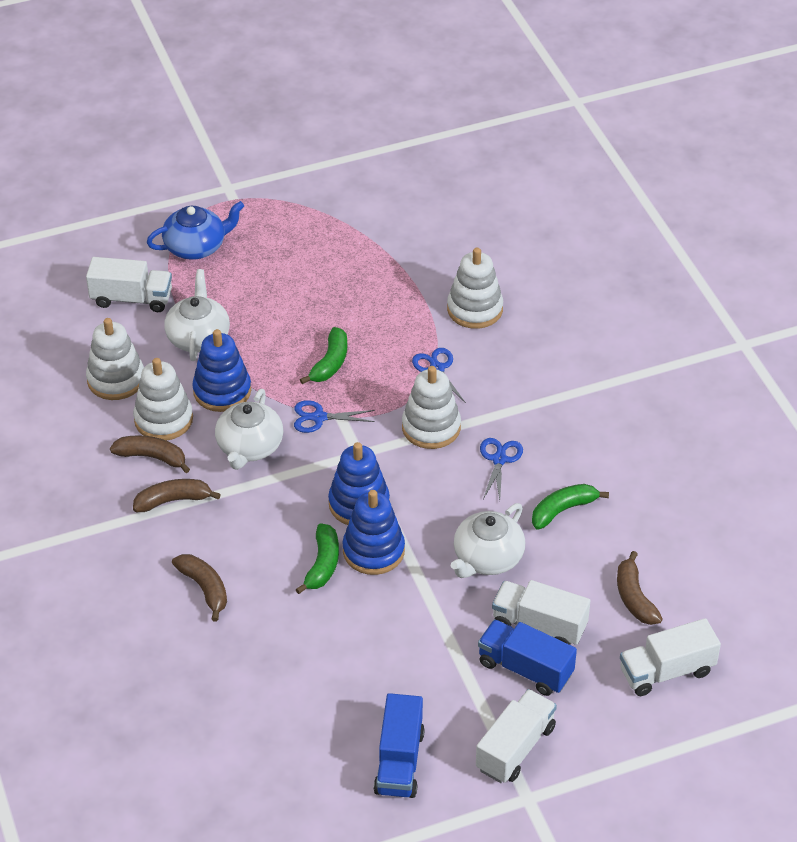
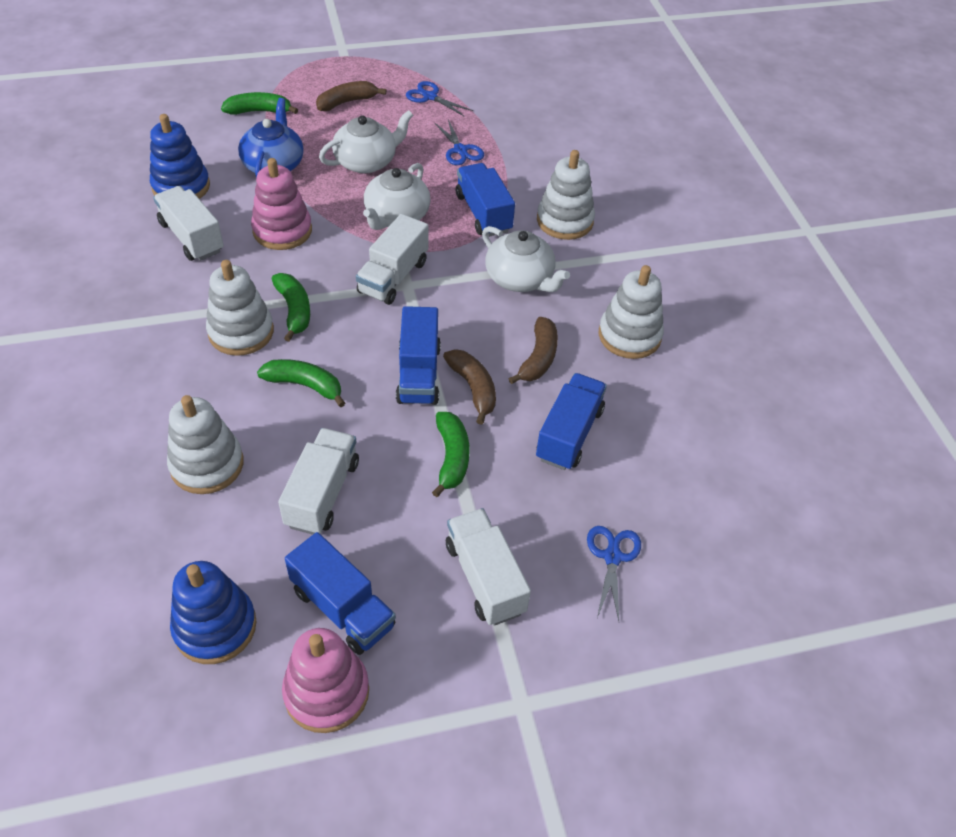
blue stacking toy: [192,329,251,412] [328,442,390,525] [342,490,405,575] = 3 -> [150,114,210,199] [170,561,257,664] = 2
blue truck: [374,693,425,798] [478,619,577,696] = 2 -> [285,532,396,655] [396,306,441,405] [456,163,515,237] [536,373,607,470] = 4
brown banana: [110,435,190,473] [133,479,221,512] [172,554,227,622] [617,551,663,625] = 4 -> [316,81,386,111] [443,349,496,425] [509,317,558,384] = 3
green banana: [295,523,339,594] [300,327,347,384] [532,484,609,530] = 3 -> [221,92,298,115] [257,359,345,407] [272,273,310,342] [432,412,469,497] = 4
pink stacking toy: none = 0 -> [251,158,312,250] [282,628,369,733] = 2

